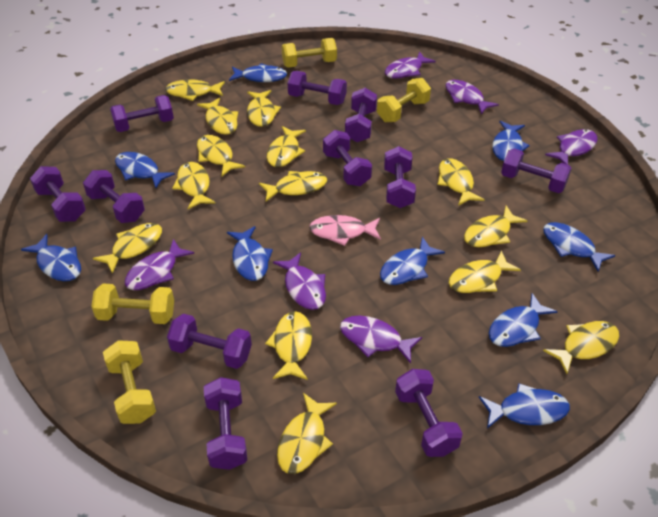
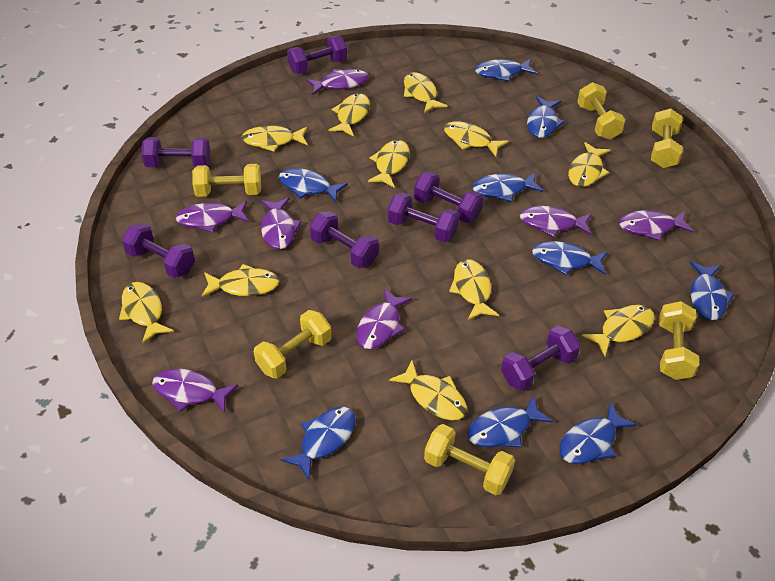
pink fish: [309,215,381,246] = 1 -> none = 0
purple dumbbell: [30,166,86,222] [83,170,145,223] [110,95,174,132] [167,314,252,369] [204,377,247,470] [288,71,347,105] [323,130,372,186] [345,88,377,142] [384,146,416,208] [395,369,463,457] [501,148,572,193] = 11 -> [122,223,195,278] [141,137,210,167] [287,36,347,74] [310,211,379,268] [387,192,459,243] [414,171,484,223] [501,326,580,391] = 7
purple fish: [125,239,194,290] [273,252,326,310] [340,316,422,363] [385,51,436,79] [445,80,499,114] [545,129,598,165] = 6 -> [152,369,238,413] [176,201,249,232] [261,198,302,249] [306,69,368,95] [356,288,412,349] [520,206,592,237] [619,210,694,241] = 7
yellow dumbbell: [91,283,174,324] [103,340,156,424] [282,38,337,68] [377,78,431,122] = 4 -> [192,164,261,197] [254,310,332,379] [424,424,515,495] [577,82,625,140] [651,108,683,168] [659,301,699,380] = 6
yellow fish: [93,223,162,274] [165,79,225,101] [172,162,216,209] [197,98,238,135] [197,135,245,176] [247,90,281,127] [259,171,327,201] [265,311,312,380] [267,126,306,167] [277,393,337,474] [437,158,485,206] [449,250,521,293] [464,206,527,247] [543,321,619,374] = 14 -> [119,282,174,344] [202,264,279,297] [242,126,307,152] [328,93,370,136] [368,140,410,188] [389,360,467,420] [404,72,448,113] [444,121,509,156] [449,259,499,320] [568,142,610,187] [582,305,655,356] = 11

